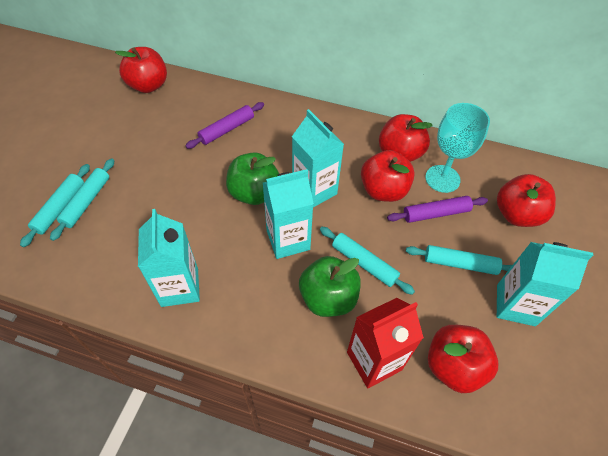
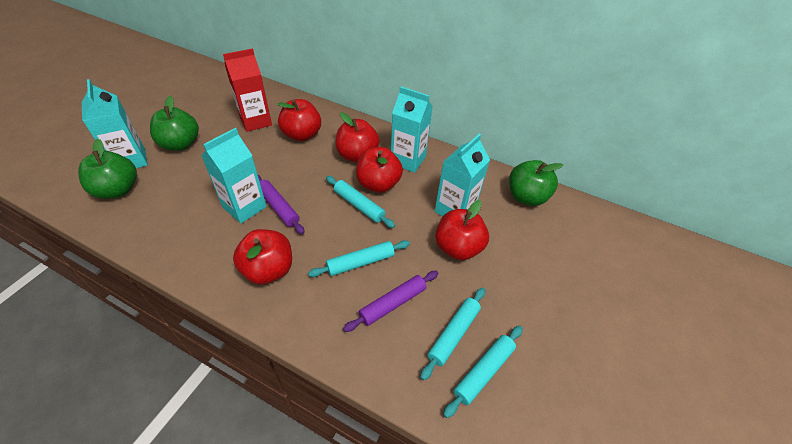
green apple: [226,152,279,205] [299,256,361,317] = 2 -> [78,138,137,199] [150,96,199,151] [509,160,563,206] = 3
turquoise goblet: [425,103,490,193] = 1 -> none = 0

